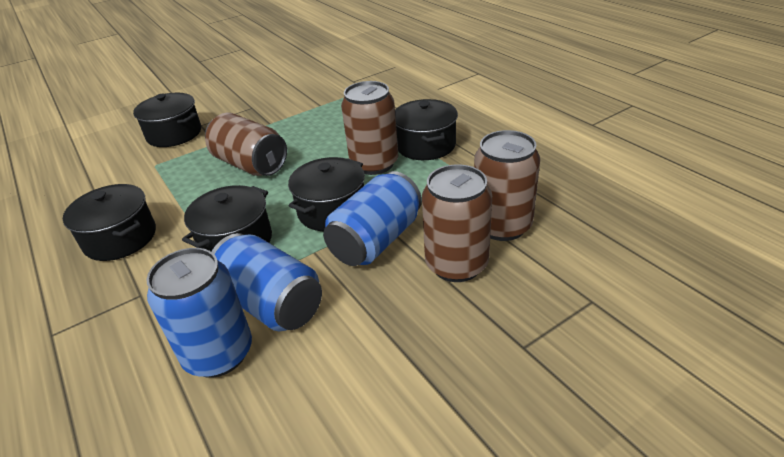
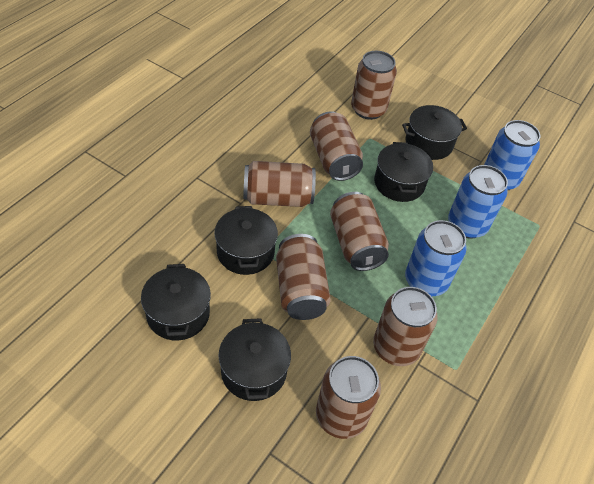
brown can: [205,112,287,176] [341,81,398,175] [422,164,492,282] [474,130,540,241] = 4 -> [243,161,316,207] [276,234,331,320] [310,111,363,181] [316,356,381,439] [330,192,389,271] [351,51,397,120] [373,287,438,366] = 7

